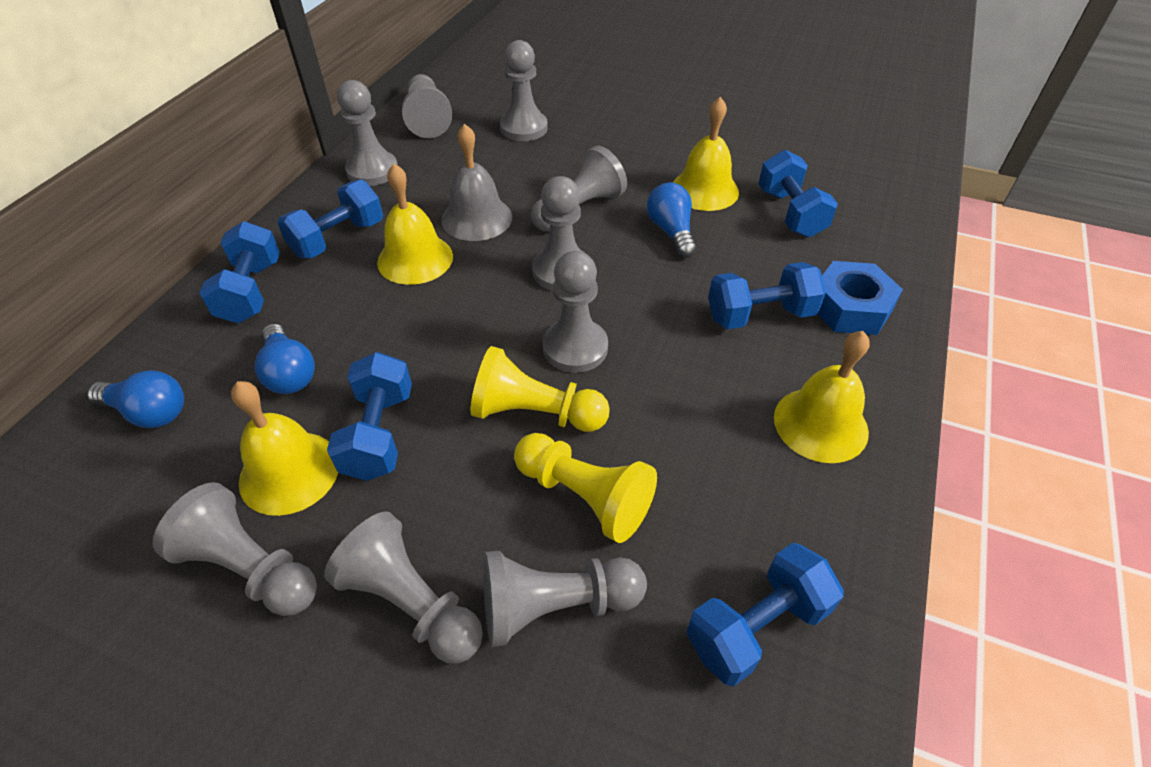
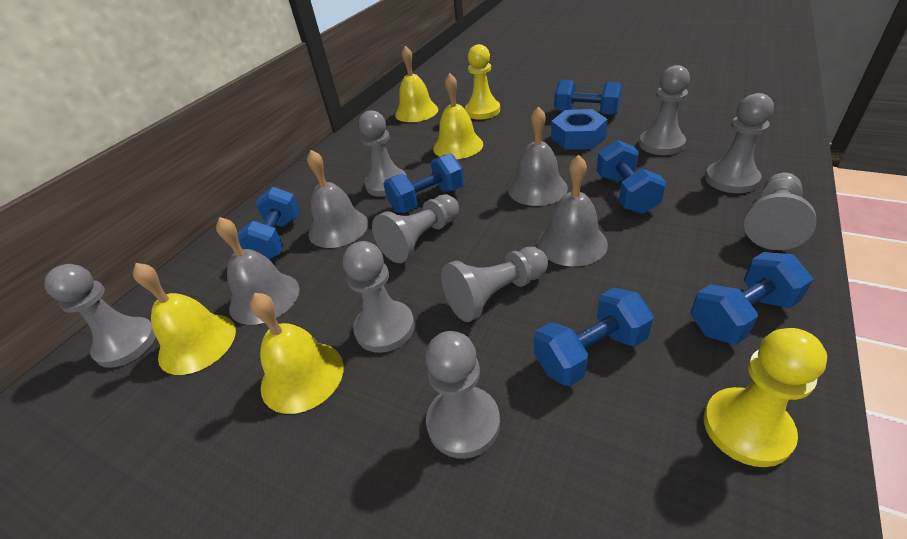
blue light bulb: [87,370,184,428] [255,324,315,394] [647,182,696,258] = 3 -> none = 0
grey bell: [441,124,512,241] = 1 -> [216,217,299,325] [307,150,368,248] [508,107,568,206] [537,155,608,267] = 4

